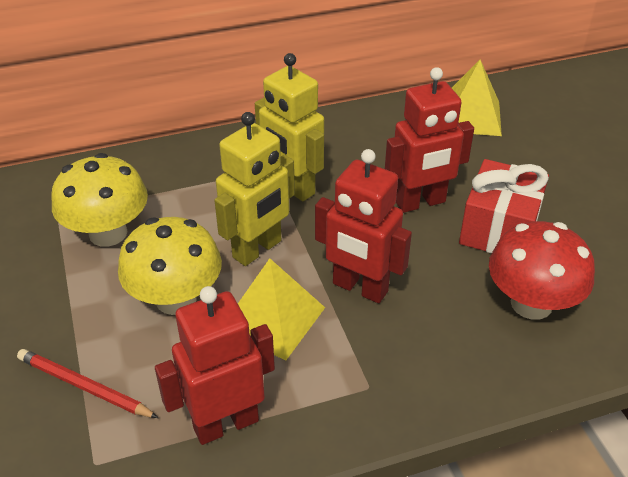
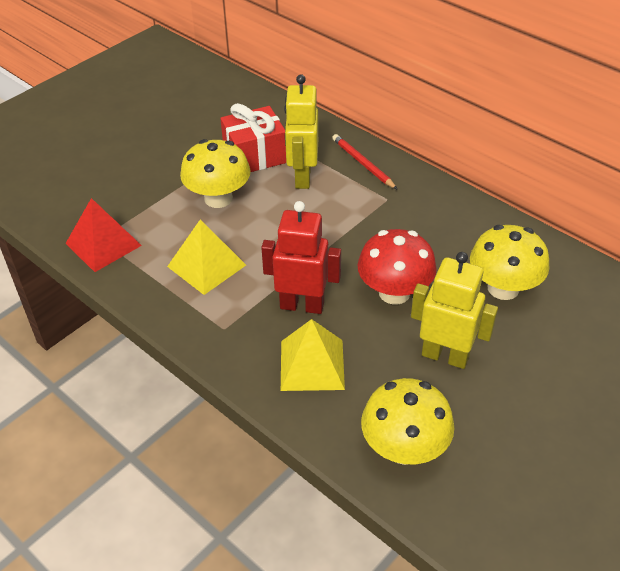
red pyramid: none = 0 -> [65,198,142,272] = 1
red robot: [155,286,275,445] [315,149,412,303] [385,67,474,213] = 3 -> [261,201,341,314] = 1
yellow mushroom: [52,153,148,247] [118,217,222,315] = 2 -> [180,139,251,208] [361,378,454,465] [470,225,549,300] = 3

